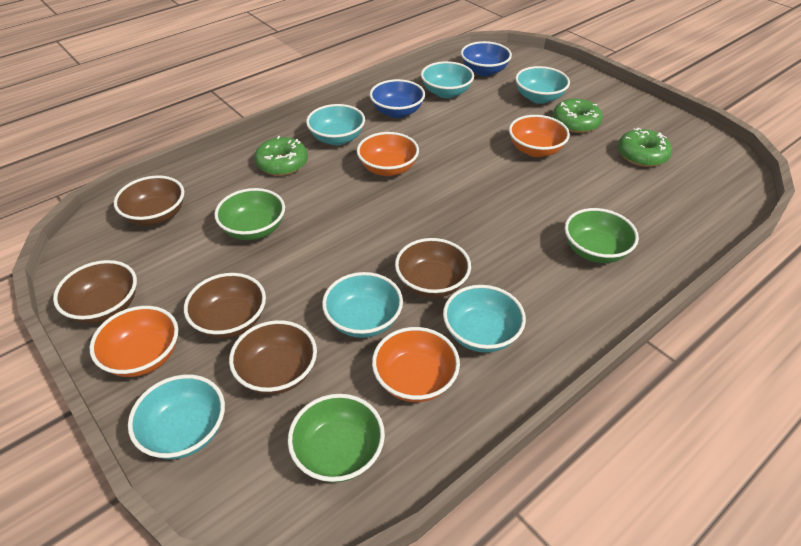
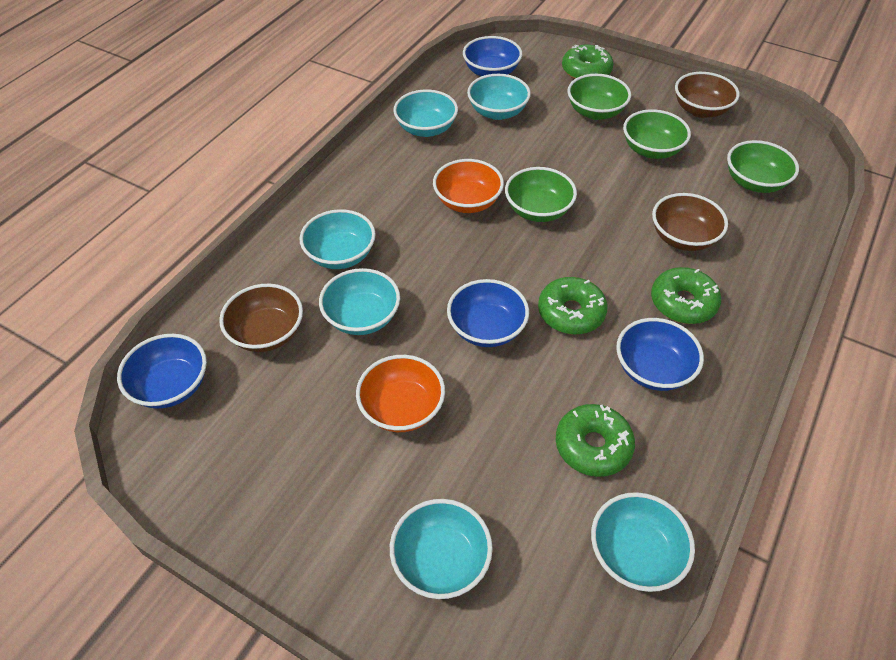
blue bowl: [370,79,425,118] [461,41,512,76] = 2 -> [117,334,207,409] [447,279,529,347] [463,36,522,76] [616,318,704,391] = 4
brown bowl: [53,260,137,324] [114,176,184,226] [184,273,266,339] [229,320,317,395] [395,238,471,298] = 5 -> [219,284,303,352] [652,193,728,251] [675,72,739,118] = 3
green bowl: [214,188,285,240] [288,394,385,483] [565,208,639,263] = 3 -> [505,167,577,222] [568,74,631,120] [623,109,691,159] [727,140,799,193] = 4
green donut: [254,136,308,176] [553,99,603,133] [618,128,672,167] = 3 -> [538,277,608,335] [555,404,635,477] [562,45,614,79] [651,267,721,324] = 4
orange bowl: [89,306,178,377] [357,132,419,176] [372,327,460,402] [509,115,570,157] = 4 -> [356,355,445,432] [433,159,504,213] = 2

